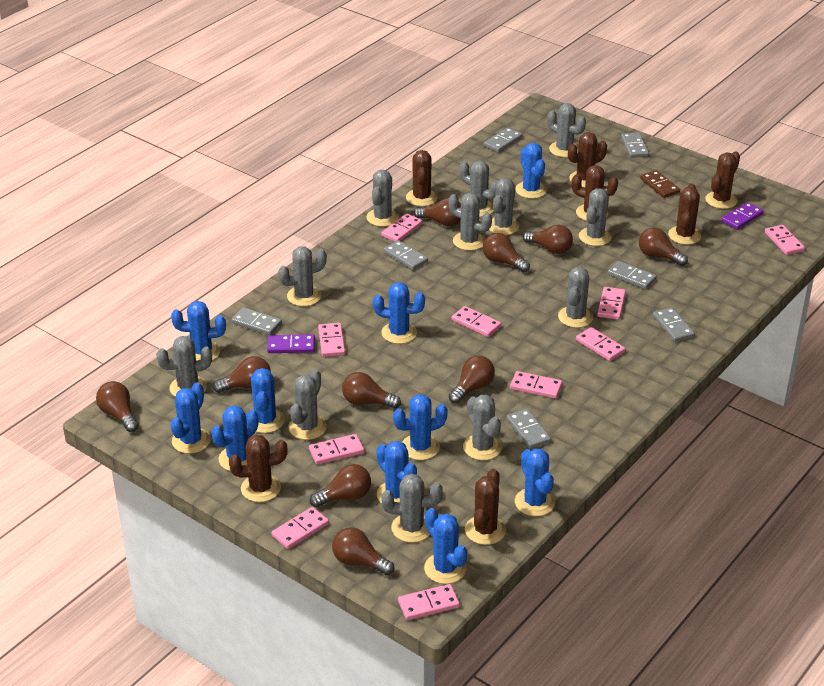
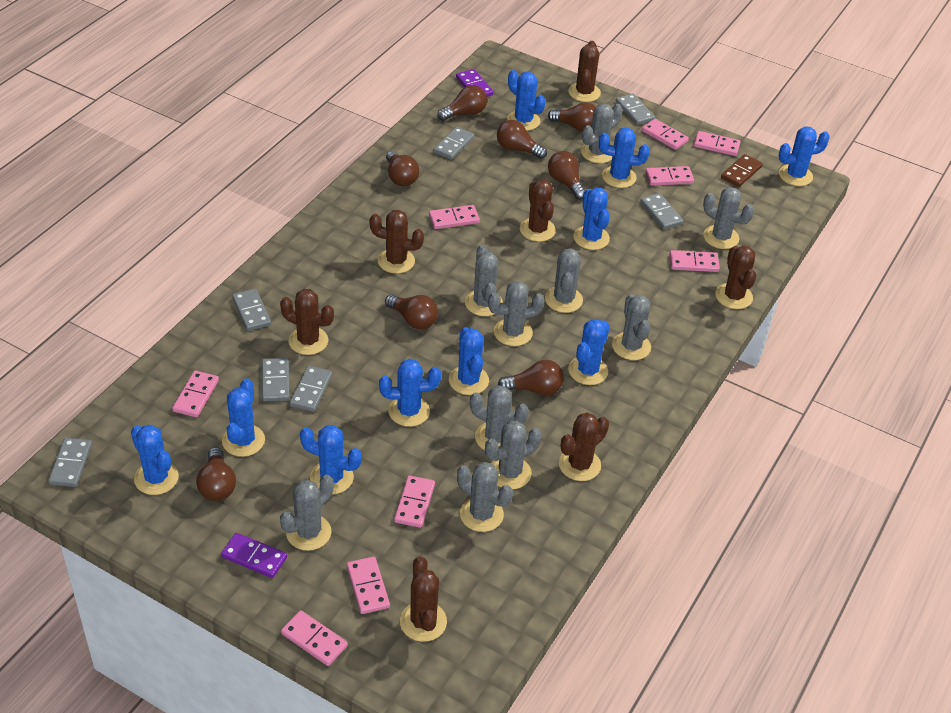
brown light bulb: [96,381,139,432] [212,356,271,393] [310,464,371,508] [332,527,394,576] [342,372,401,409] [414,198,461,226] [449,355,495,404] [483,233,530,273] [523,225,573,254] [639,228,688,266] = 10 -> [196,447,236,501] [385,294,438,329] [386,151,419,186] [437,85,487,121] [497,120,547,159] [498,360,564,396] [548,102,596,132] [548,151,585,199] = 8
grey cactus: [156,336,212,397] [278,246,327,306] [288,369,327,440] [367,170,399,227] [382,474,443,543] [448,193,492,251] [459,160,497,217] [463,395,502,460] [489,178,519,235] [547,103,586,157] [558,267,593,328] [579,188,612,246] = 12 -> [280,474,334,551] [457,462,513,532] [465,245,503,316] [470,385,529,450] [485,421,542,489] [488,281,545,346] [545,248,583,313] [581,103,623,163] [612,294,651,360] [703,187,754,249] = 10
pink domino: [272,507,329,549] [309,434,364,465] [318,323,345,357] [381,213,423,242] [398,584,460,620] [452,306,501,337] [510,371,563,399] [576,327,625,361] [597,287,626,320] [765,225,805,255] = 10 -> [172,370,219,417] [281,610,348,666] [347,557,390,614] [394,475,435,528] [429,205,480,229] [642,119,689,150] [646,166,694,186] [670,250,720,272] [694,131,741,156] = 9

